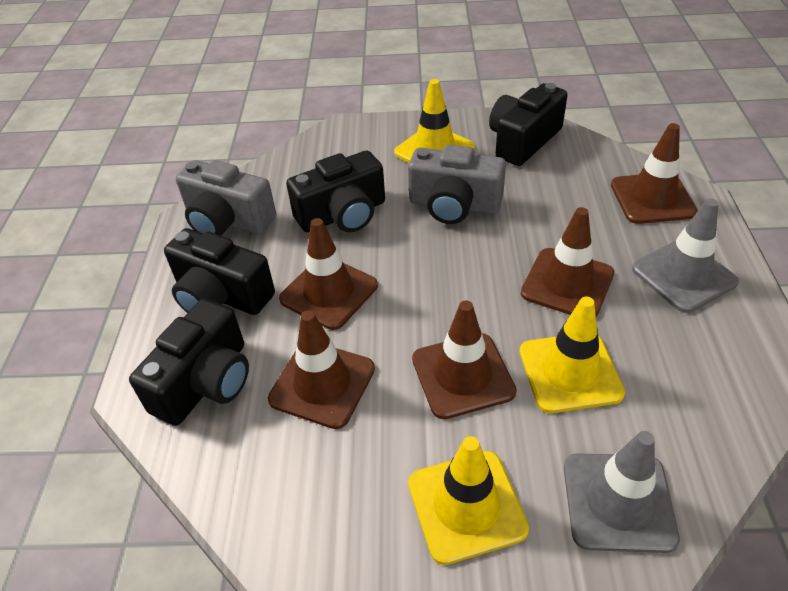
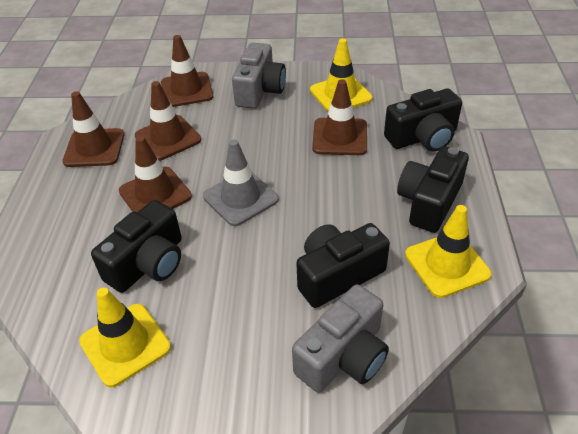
grey traffic cone: [564,431,680,553] [632,199,739,313] = 2 -> [203,139,279,226] = 1

